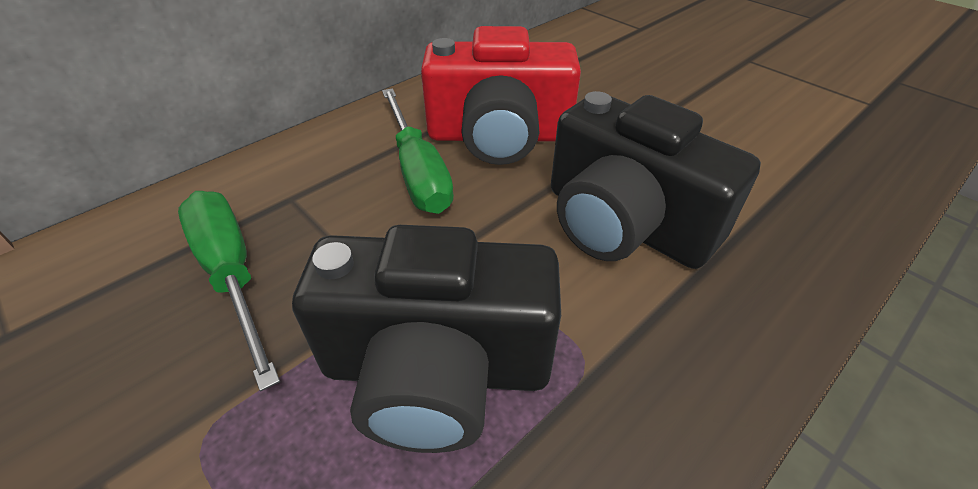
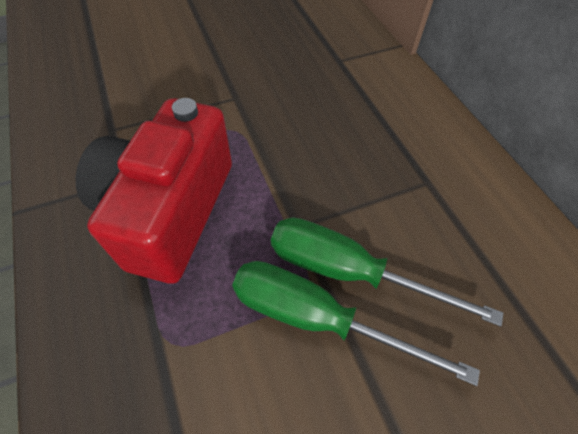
black camera: [292,225,561,453] [551,91,761,269] = 2 -> none = 0

